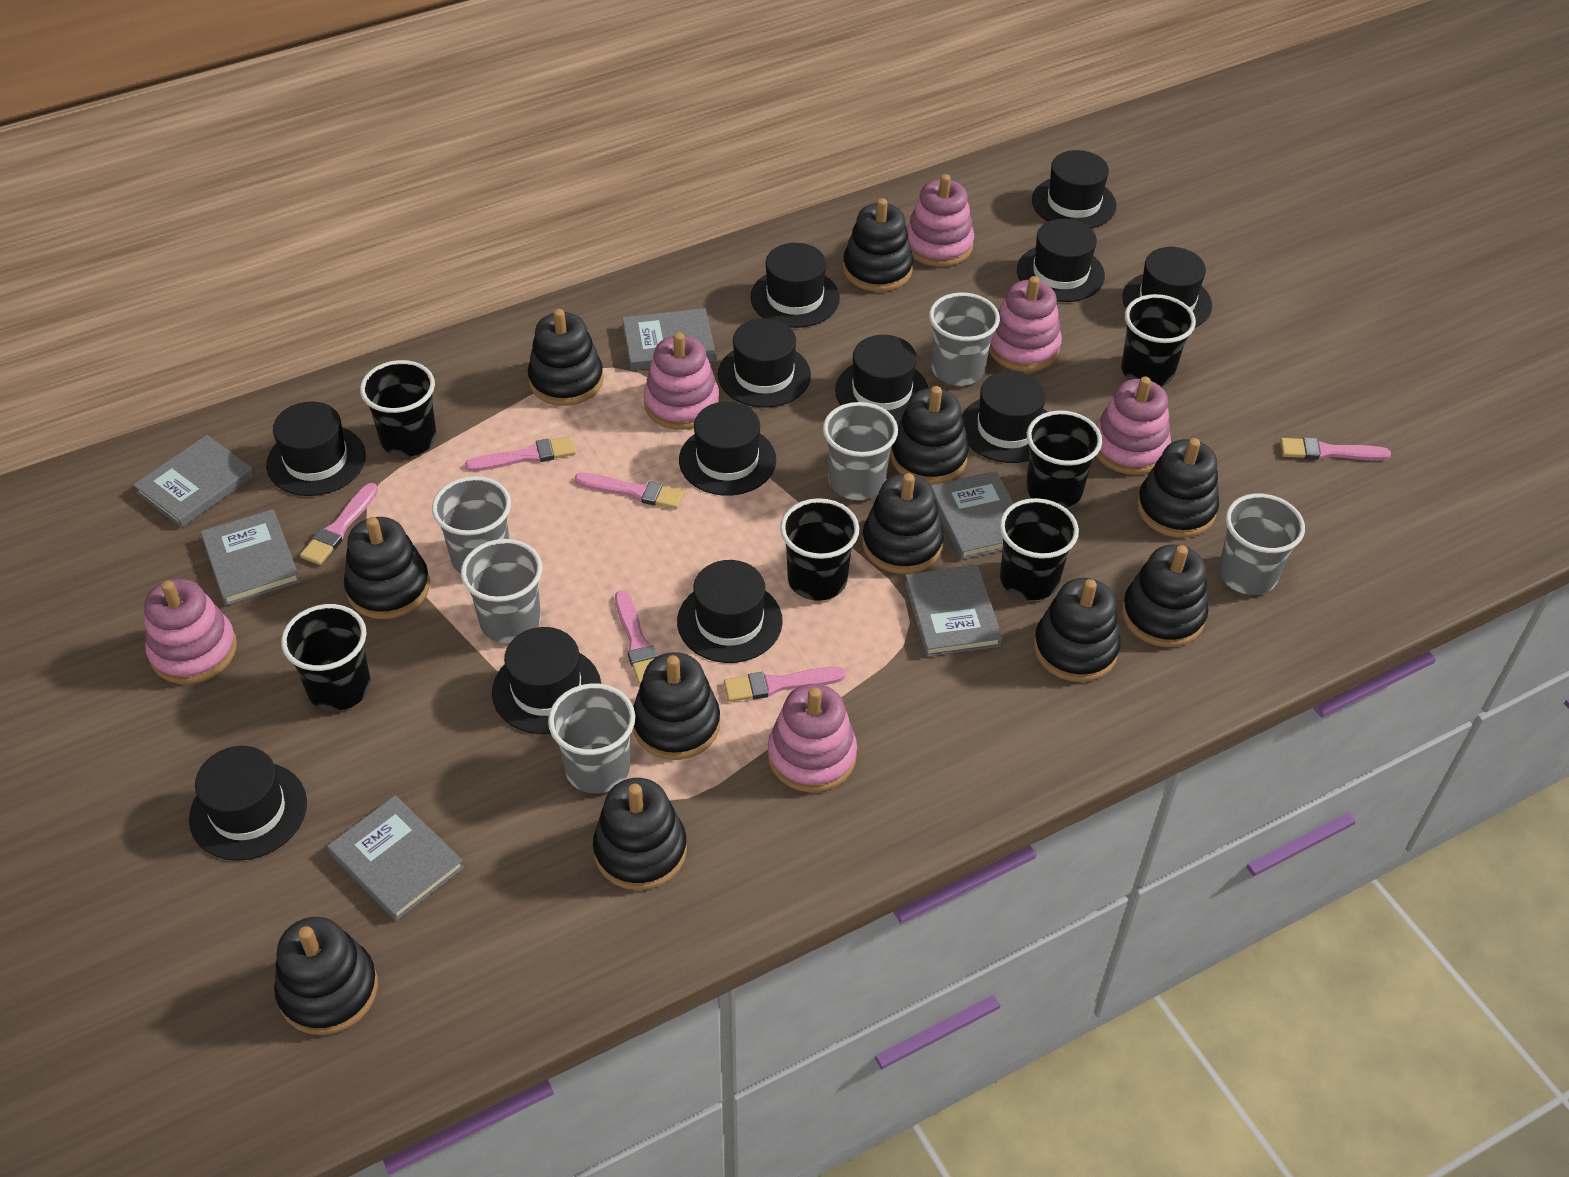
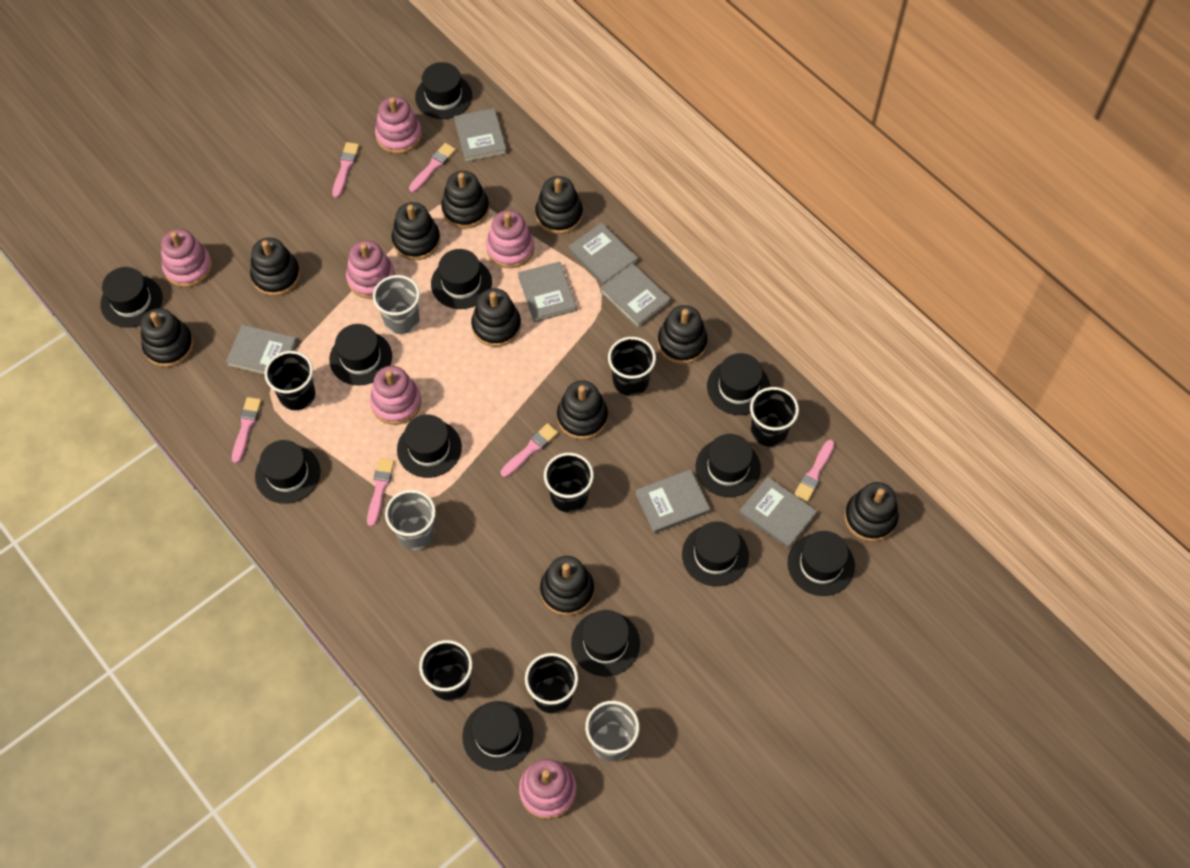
black stacking toy: [274,917,378,1035] [344,517,430,619] [528,309,604,406] [593,778,687,890] [633,652,720,760] [843,198,913,292] [862,473,944,574] [891,386,969,485] [1034,578,1121,682] [1122,544,1208,647] [1137,438,1219,538] = 11 -> [140,308,194,367] [250,238,300,296] [392,202,440,260] [441,171,489,229] [471,288,521,347] [535,176,583,234] [540,556,594,616] [557,380,608,440] [658,305,708,364] [844,482,899,542] = 10
grey book: [133,435,255,528] [201,509,300,606] [327,795,464,921] [622,308,716,370] [905,565,1003,657] [931,471,1014,560] = 6 -> [226,325,297,375] [454,108,507,162] [518,261,577,323] [569,223,638,285] [600,263,671,328] [635,469,710,533] [739,477,817,549] = 7
grey cup: [432,476,511,574] [461,539,542,643] [548,683,635,793] [823,402,898,500] [929,292,1000,386] [1219,494,1305,595] = 6 -> [373,275,420,334] [385,490,436,550] [585,701,639,761] = 3

